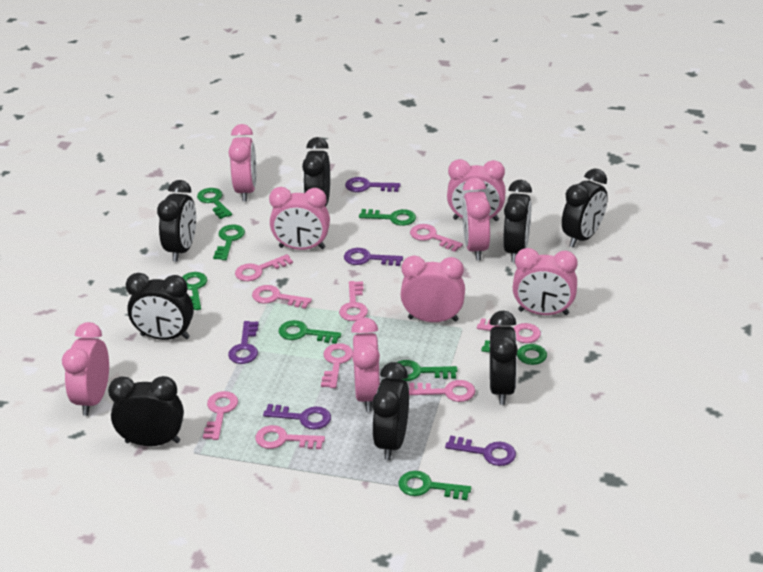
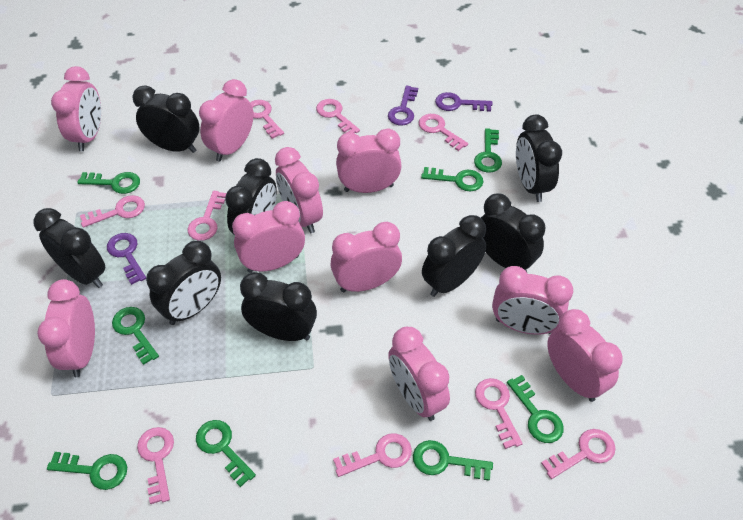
pink clock: [62,322,109,416] [228,124,256,201] [269,187,330,250] [351,317,381,412] [401,256,465,322] [447,159,506,221] [462,178,491,260] [513,248,578,315] = 8 -> [37,279,95,377] [51,66,101,151] [199,79,254,162] [232,201,305,273] [275,147,323,233] [330,222,402,292] [336,128,402,193] [388,327,450,421] [492,266,573,335] [547,309,623,402] = 10
purple key: [228,321,259,364] [263,404,331,429] [344,248,403,266] [345,177,401,192] [445,436,516,466] = 5 -> [107,233,146,285] [388,86,418,125] [435,92,492,111] = 3

